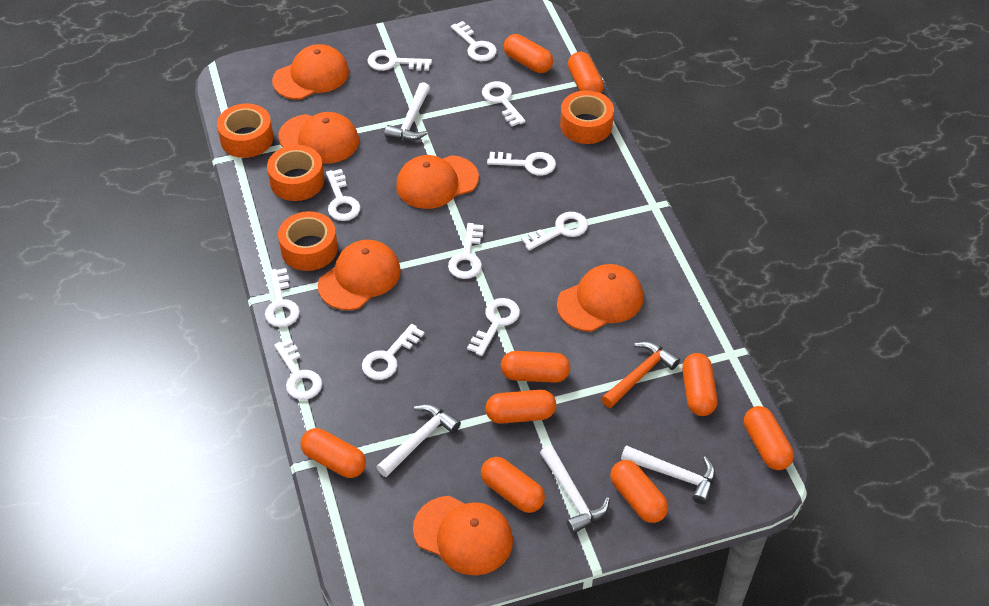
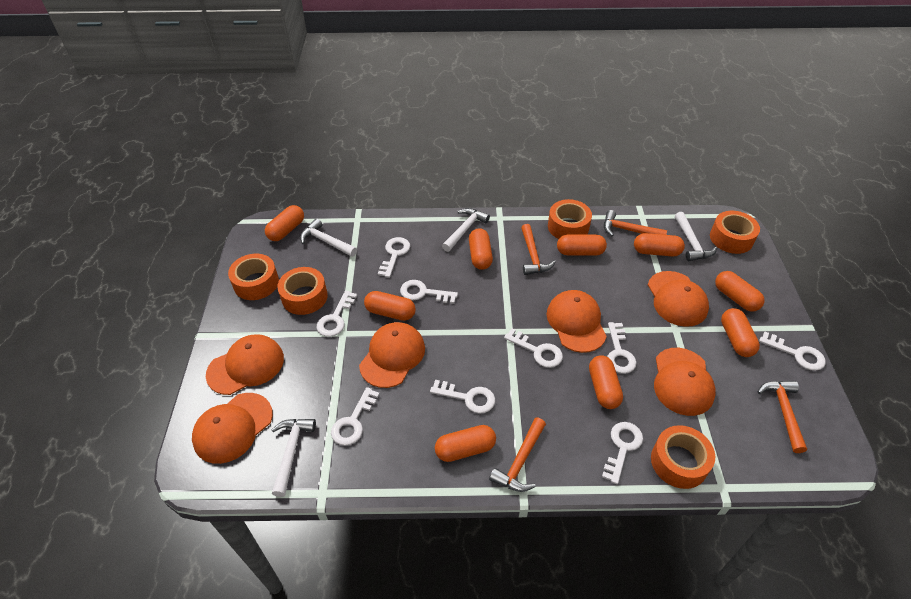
orange hammer: [601,341,680,408] = 1 -> [489,418,546,492] [521,224,556,275] [604,210,667,236] [758,381,807,453] = 4
orange tape: [217,104,273,158] [267,145,324,201] [278,211,338,271] [560,90,614,144] = 4 -> [228,254,279,300] [277,267,328,315] [548,199,592,239] [651,425,715,489] [710,211,760,254] = 5
white key: [265,268,300,327] [274,338,322,400] [326,169,361,221] [362,324,424,380] [368,50,432,71] [448,223,484,279] [451,21,497,61] [467,298,520,356] [482,81,526,126] [487,152,556,176] [521,212,588,251] = 11 -> [317,291,357,337] [331,387,379,446] [378,237,410,278] [400,280,458,304] [430,380,495,414] [504,328,563,368] [602,422,643,484] [607,322,636,374] [759,331,826,371] = 9

